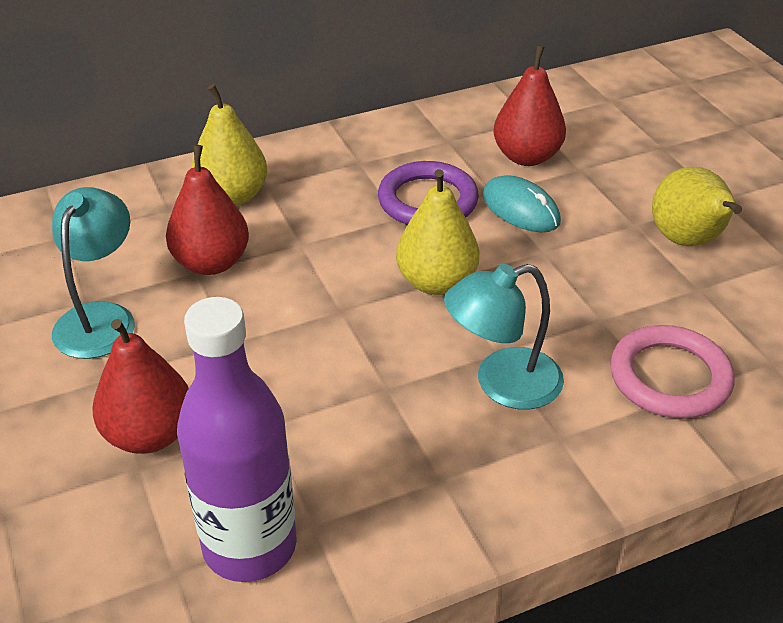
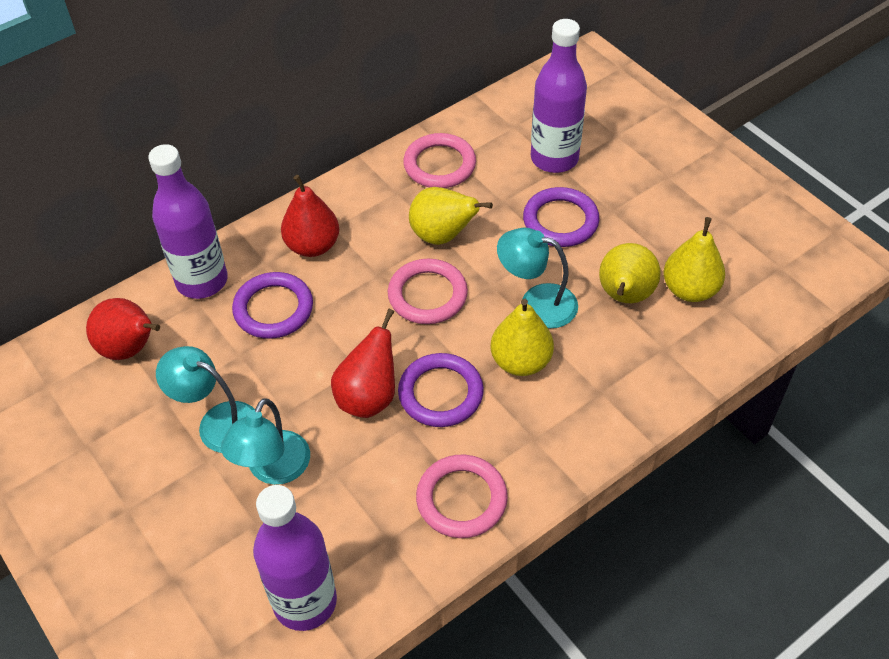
pink ring: [610,325,735,418] = 1 -> [388,259,468,324] [403,133,476,188] [416,455,508,538] = 3
purple bottle: [177,297,297,582] = 1 -> [148,144,228,299] [253,485,337,631] [531,19,587,173] = 3
purple ring: [378,161,479,225] = 1 -> [232,272,313,339] [398,353,484,427] [523,187,600,247] = 3
turquoise lamp: [52,187,135,359] [444,264,564,410] = 2 -> [156,346,255,453] [221,398,310,485] [497,228,578,328] = 3
turquoise mouse: [483,175,561,232] = 1 -> none = 0
yellow pear: [191,84,267,206] [396,169,479,295] [652,167,742,246] = 3 -> [409,187,493,245] [491,299,554,376] [599,243,661,303] [663,217,725,302] = 4

